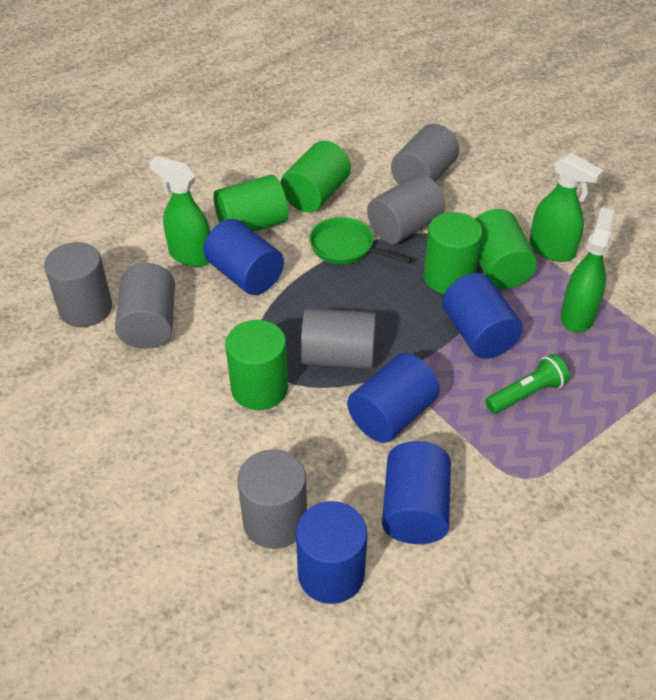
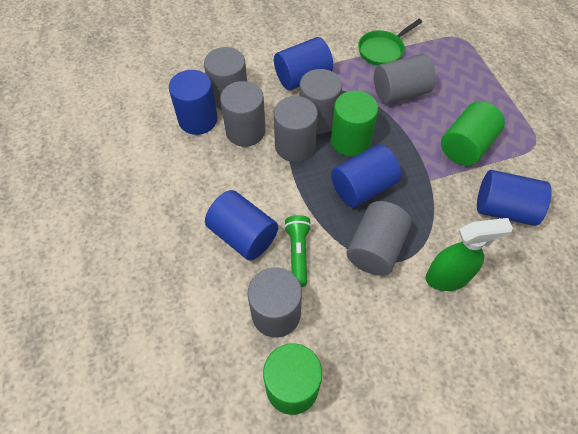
green cylinder: [214,175,288,231] [225,320,288,410] [281,141,351,213] [424,212,483,294] [475,209,537,289] = 5 -> [263,343,322,415] [331,91,378,156] [441,101,505,166] = 3
green spray bottle: [149,156,210,267] [529,153,604,262] [561,207,615,333] = 3 -> [426,218,513,291] = 1
grey cylinder: [44,242,112,327] [115,263,175,349] [237,449,307,549] [300,308,376,369] [367,174,445,244] [391,124,459,184] = 6 -> [204,47,247,110] [220,81,266,147] [248,267,302,338] [274,96,318,162] [299,69,342,134] [347,201,412,276] [374,54,436,104] = 7

